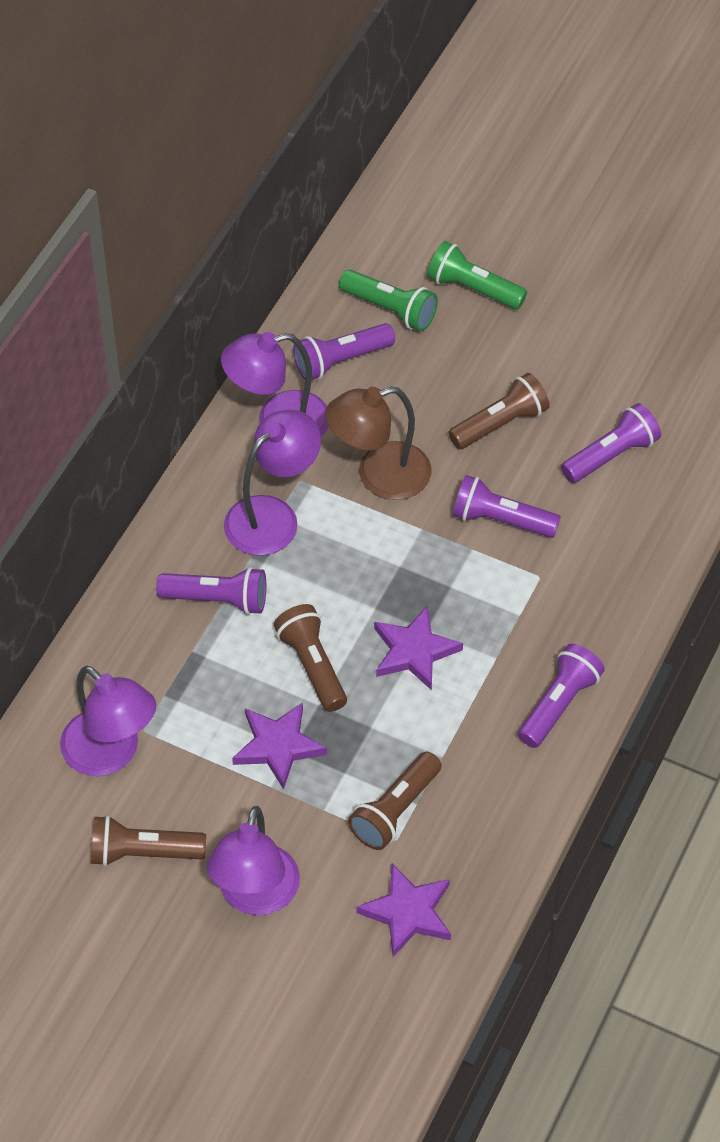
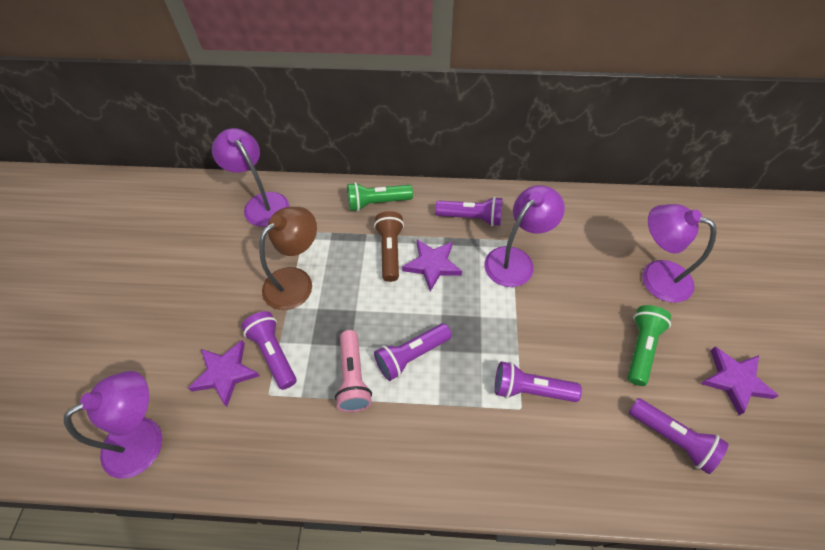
brown flashlight: [91,815,206,867] [274,604,347,712] [348,752,441,850] [448,373,550,449] = 4 -> [374,211,404,282] = 1
pink flashlight: none = 0 -> [335,330,372,412] = 1

